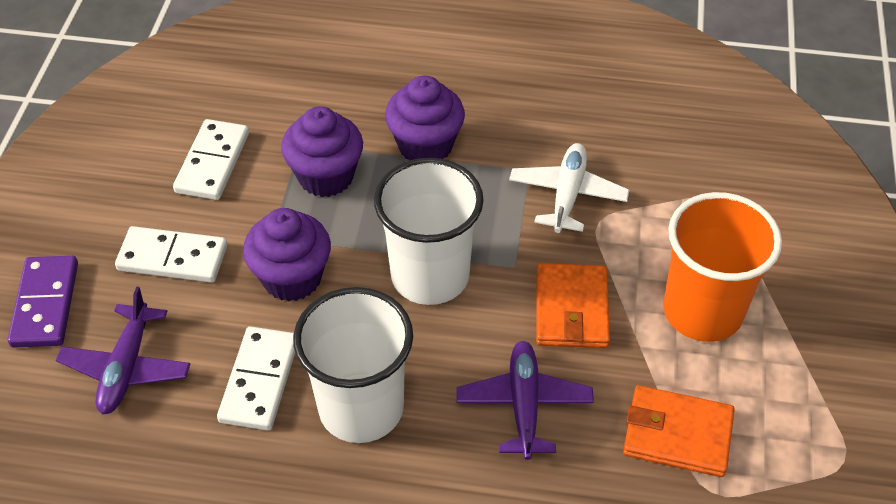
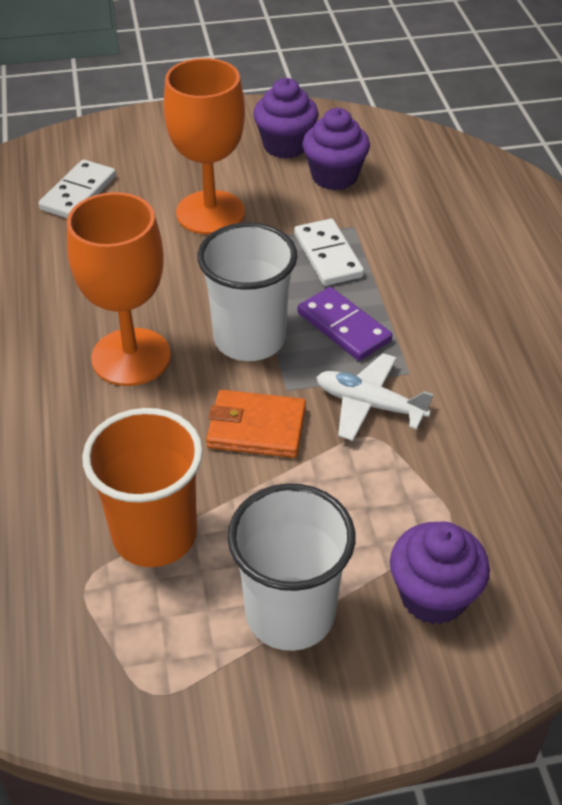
orange goblet: none = 0 -> [67,192,171,386] [164,58,245,235] = 2
orange wallet: [536,263,610,348] [623,385,735,477] = 2 -> [206,390,306,458] = 1
purple plane: [56,287,190,414] [457,341,594,460] = 2 -> none = 0
white domino: [115,226,227,283] [173,119,249,200] [217,326,295,431] = 3 -> [38,159,116,218] [294,219,364,286] = 2

